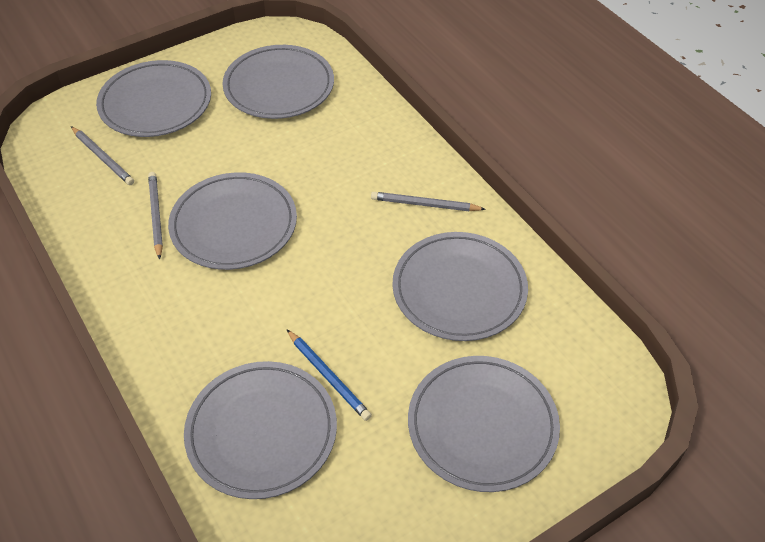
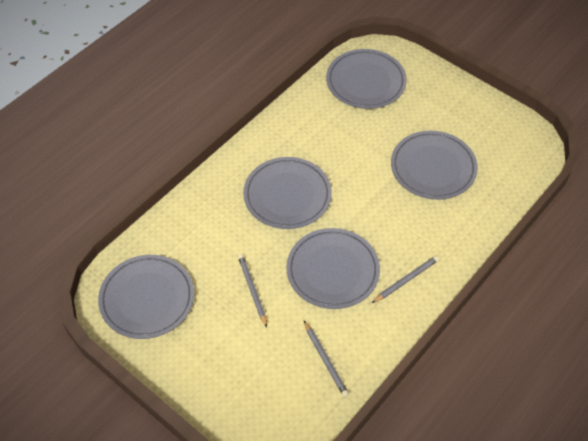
blue pencil: [287,330,372,421] = 1 -> none = 0
grey plate: [96,60,211,137] [168,172,297,270] [184,361,337,499] [223,45,334,119] [392,232,528,341] [408,356,560,492] = 6 -> [98,255,194,339] [243,157,332,229] [286,228,380,309] [326,49,407,109] [391,131,478,200] = 5

